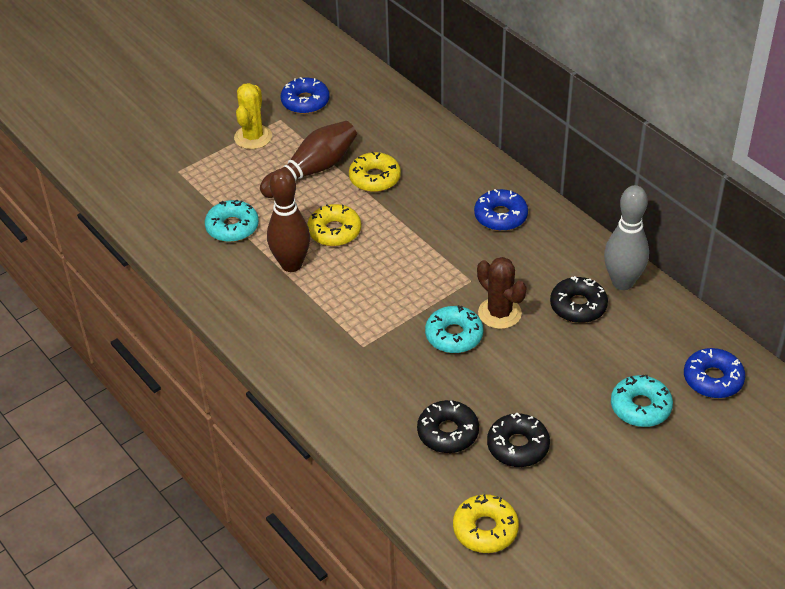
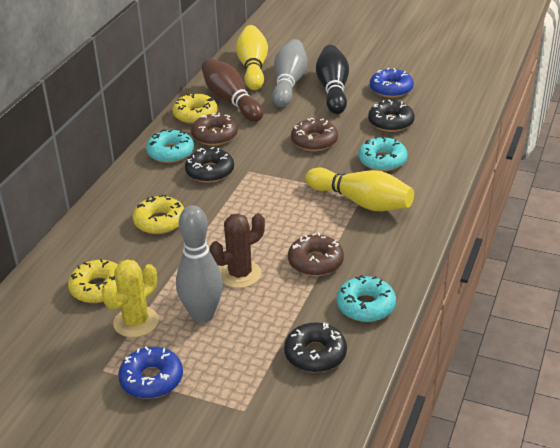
black bowling pin: none = 0 -> [316,45,349,114] = 1
blue donut: [280,77,330,114] [474,189,528,231] [684,348,745,398] = 3 -> [118,347,183,399] [370,68,414,98] = 2
brown bowling pin: [260,121,357,198] [267,168,310,272] = 2 -> [201,59,263,122] = 1
brown donut: none = 0 -> [191,113,238,146] [288,233,344,276] [291,118,338,151] = 3
grey bowling pin: [604,185,649,290] = 1 -> [176,205,223,323] [272,39,307,107] = 2
yellow bowling pin: none = 0 -> [236,25,268,90] [305,167,414,211] = 2

